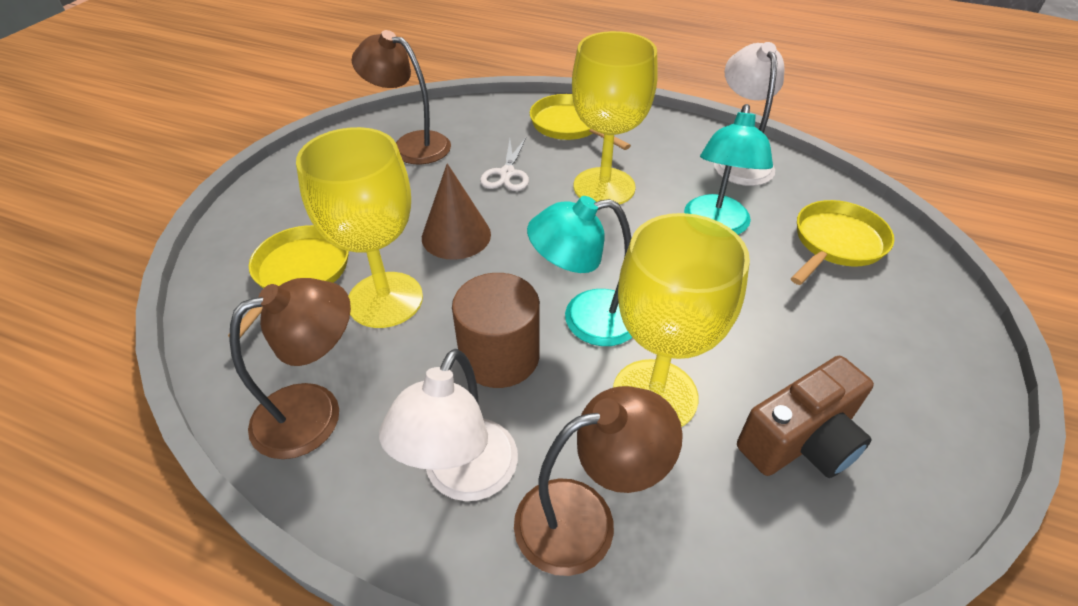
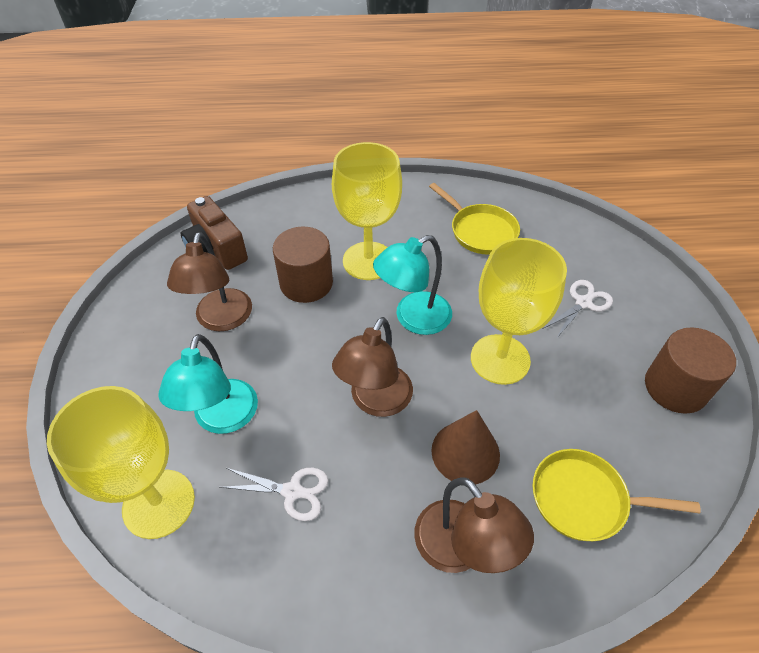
brown cylinder: [452,273,540,388] = 1 -> [273,227,333,303] [645,327,736,414] = 2
white lamp: [379,349,518,501] [714,42,784,186] = 2 -> none = 0
white scissors: [480,138,529,191] = 1 -> [220,468,328,521] [543,280,613,339] = 2
yellow pan: [228,225,349,338] [530,94,631,150] [791,200,894,285] = 3 -> [429,183,520,255] [532,449,701,541] = 2

